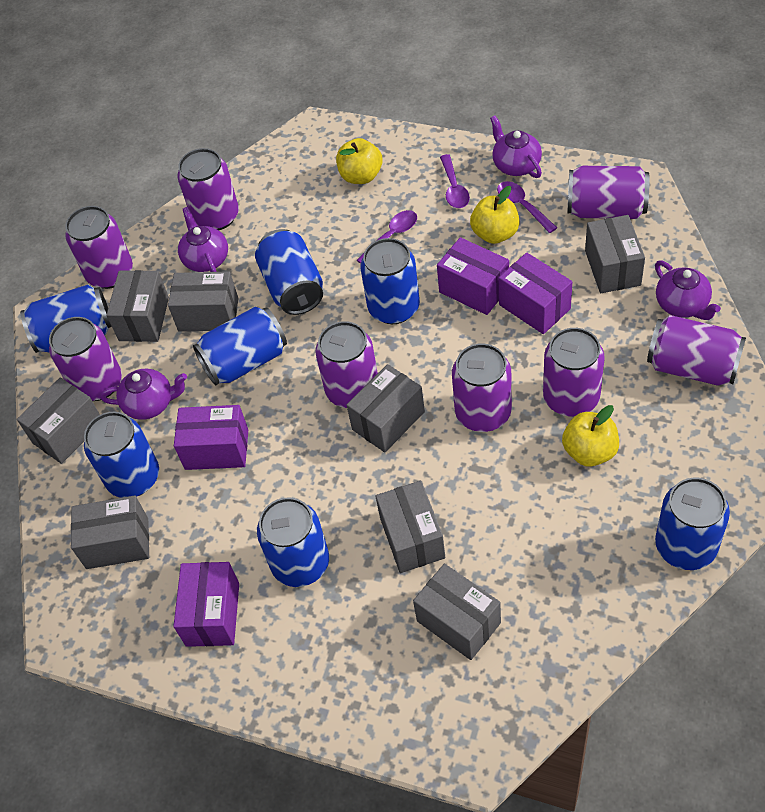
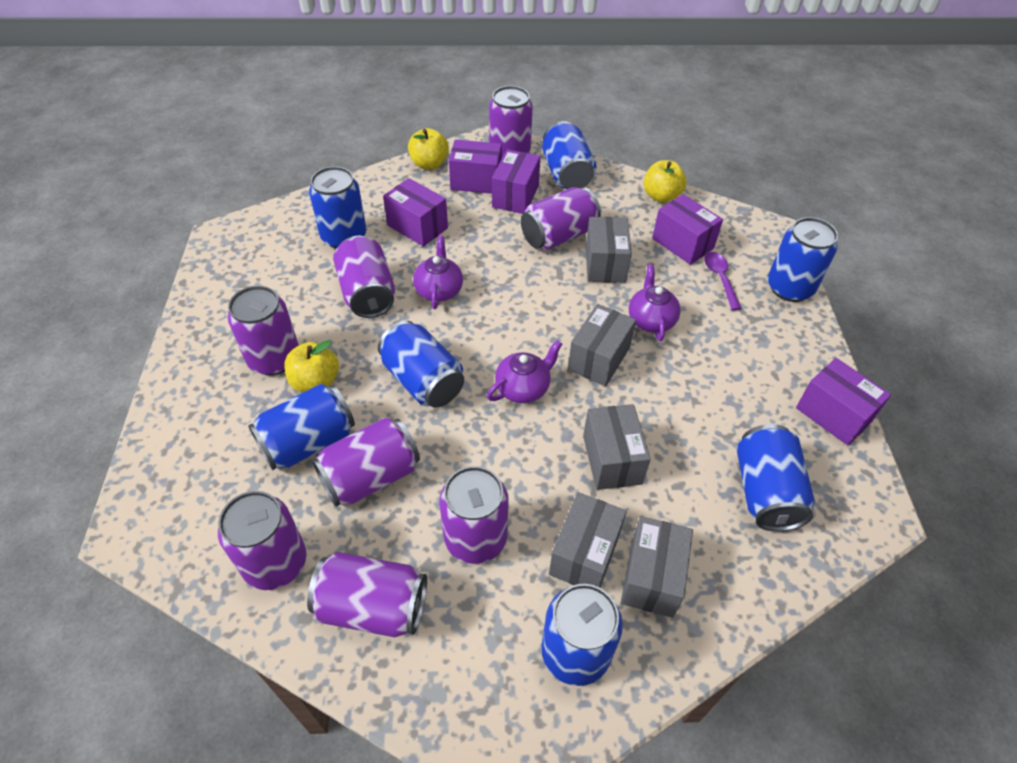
grey box: [17,378,100,464] [71,496,149,569] [107,270,169,342] [168,271,238,332] [347,364,425,453] [375,481,445,573] [413,564,501,660] [585,215,645,293] = 8 -> [549,492,627,587] [568,304,636,386] [583,404,651,490] [586,217,632,283] [621,516,693,618] = 5
purple box: [173,562,239,647] [174,405,248,470] [437,237,509,315] [499,252,572,334] = 4 -> [383,178,448,247] [449,139,502,194] [492,149,540,214] [652,194,723,265] [796,358,891,446] = 5
purple spoon: [357,210,417,264] [440,154,470,208] [497,181,557,233] = 3 -> [704,252,742,310] = 1
purple teapot: [100,369,187,420] [178,207,228,272] [490,116,542,178] [655,261,721,320] = 4 -> [413,236,463,309] [487,340,562,403] [629,264,681,341] = 3

